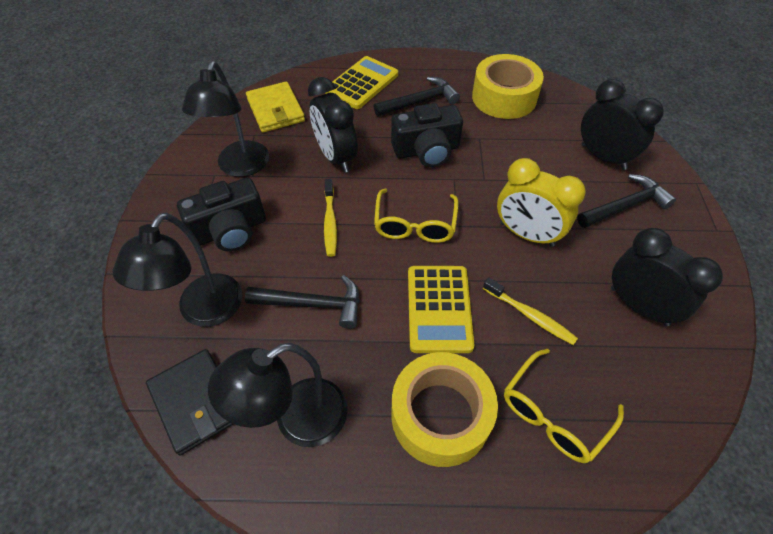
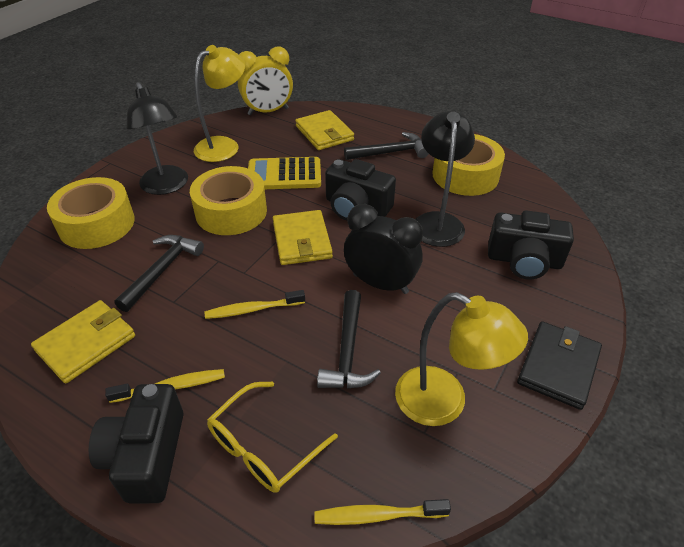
black camera: [177,178,266,252] [391,103,463,167] = 2 -> [89,384,184,503] [325,159,396,220] [488,210,574,280] = 3
black clock: [308,77,358,173] [581,79,664,170] [611,228,723,326] = 3 -> [344,204,423,294] = 1
black lamp: [113,213,242,327] [182,61,269,177] [208,343,348,447] = 3 -> [126,82,188,195] [415,111,475,247] = 2
yellow calculator: [325,56,398,109] [408,266,474,353] = 2 -> [248,157,321,189] = 1
yellow glasses: [374,189,459,243] [504,349,624,463] = 2 -> [207,382,338,493] = 1
yellow lamp: none = 0 -> [194,45,245,162] [395,292,528,426] = 2
yellow tape: [392,352,498,467] [472,54,544,119] = 2 -> [47,177,135,249] [190,166,267,235] [433,134,505,196] = 3
yellow toothbrush: [324,179,337,257] [483,278,578,345] = 2 -> [105,369,225,403] [204,290,305,319] [314,499,451,525] = 3
yellow wallet: [246,81,305,132] = 1 -> [31,300,135,384] [273,210,333,265] [295,110,354,150] = 3

